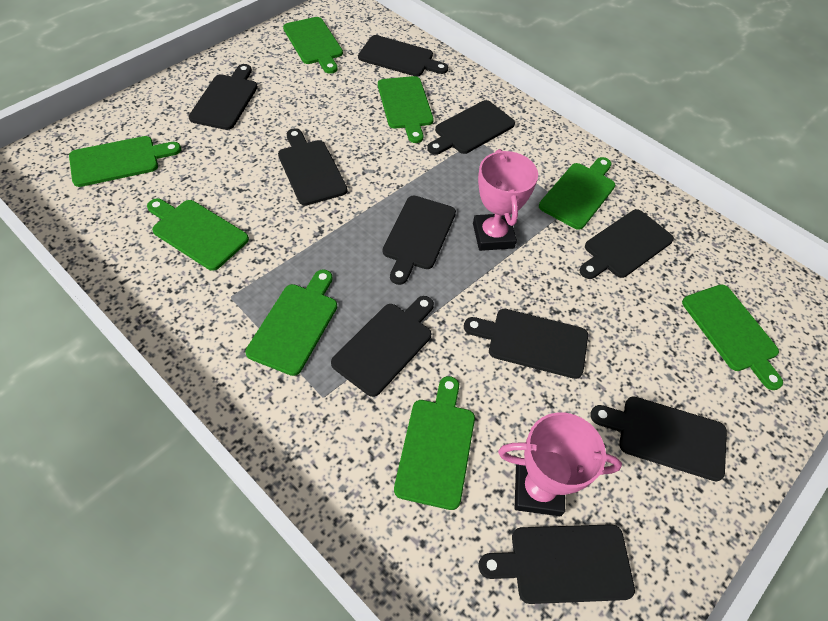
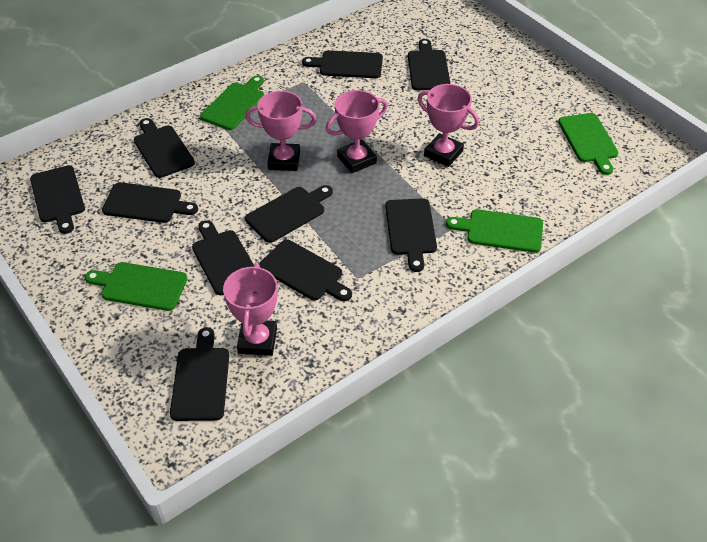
green cutting board: [69,136,181,187] [147,198,249,271] [245,269,337,376] [283,17,343,74] [378,76,434,143] [394,376,475,510] [539,157,615,230] [682,284,783,390] = 8 -> [85,262,188,311] [200,75,264,130] [446,209,543,253] [558,113,619,175] = 4
pink trophy: [473,149,538,251] [498,412,622,516] = 2 -> [223,264,278,356] [245,91,317,171] [326,90,388,173] [418,84,479,167] = 4

